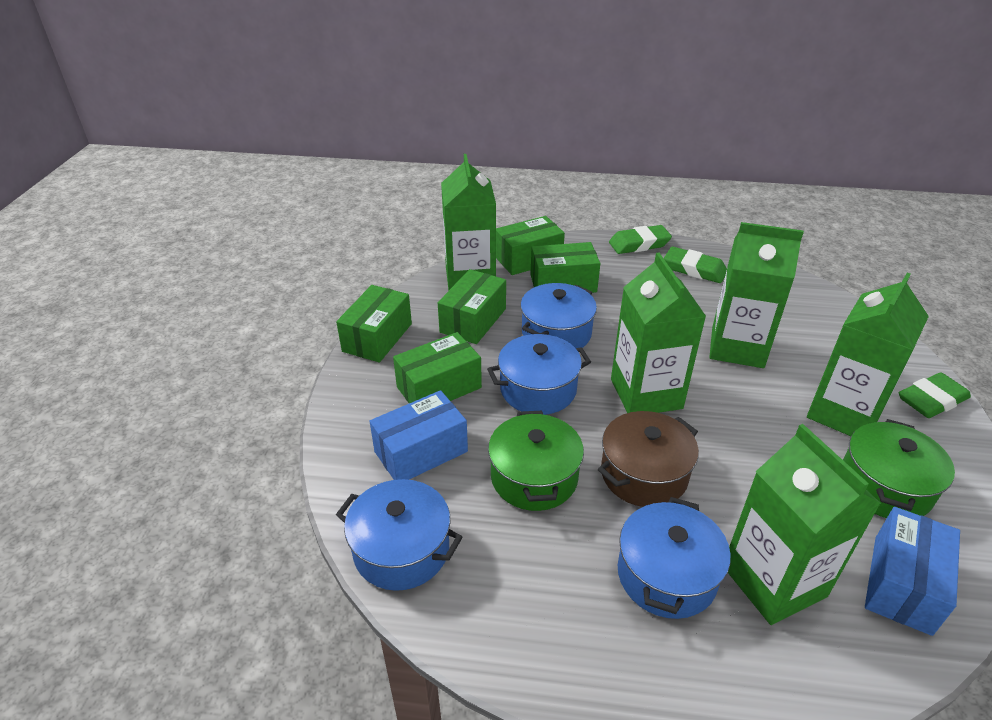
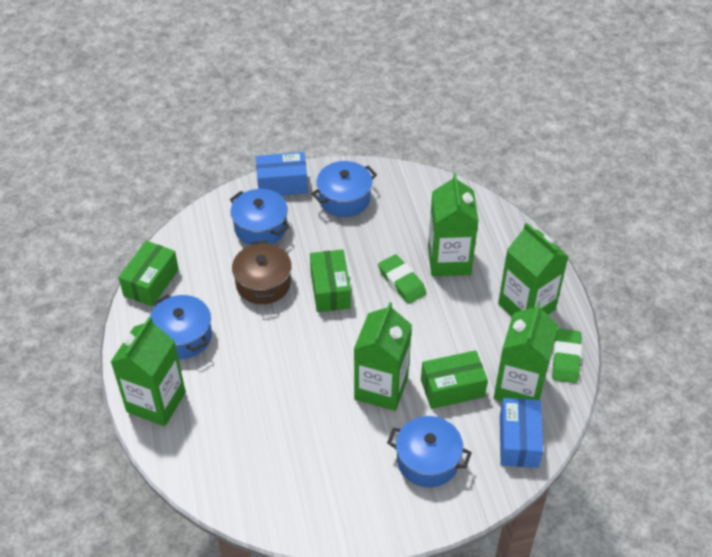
green box: [336,285,412,362] [393,332,482,403] [438,269,506,344] [496,216,565,275] [530,242,600,293] = 5 -> [118,241,179,307] [310,249,351,312] [421,350,488,409] = 3
green eraser: [609,225,672,254] [664,247,727,283] [899,372,971,418] = 3 -> [378,254,426,304] [552,328,582,383] = 2
green pot: [488,411,584,511] [843,419,955,518] = 2 -> none = 0

